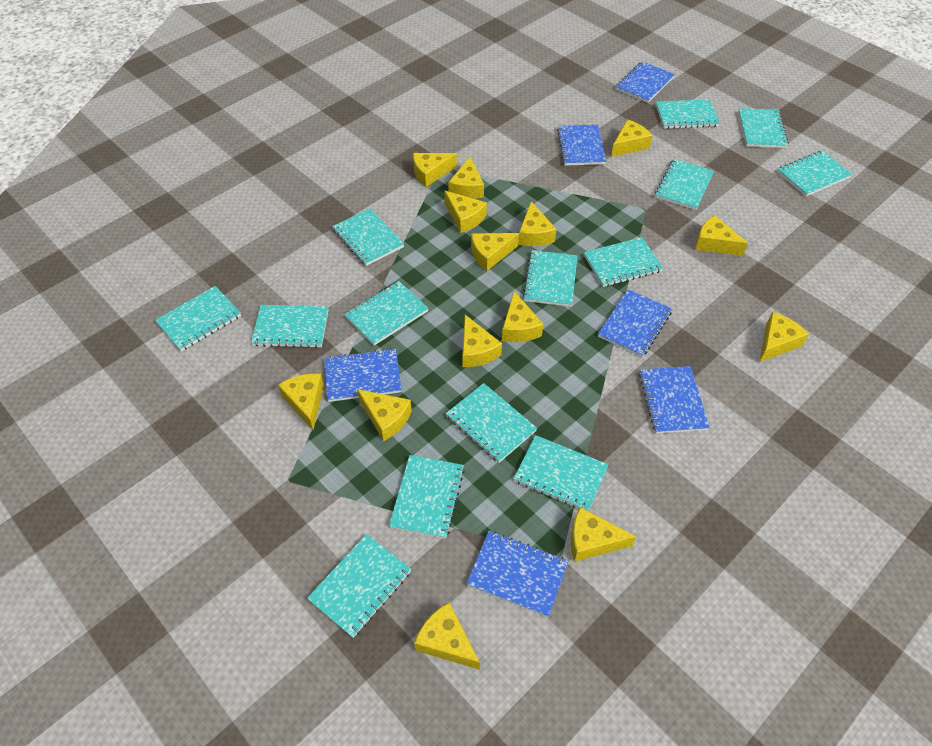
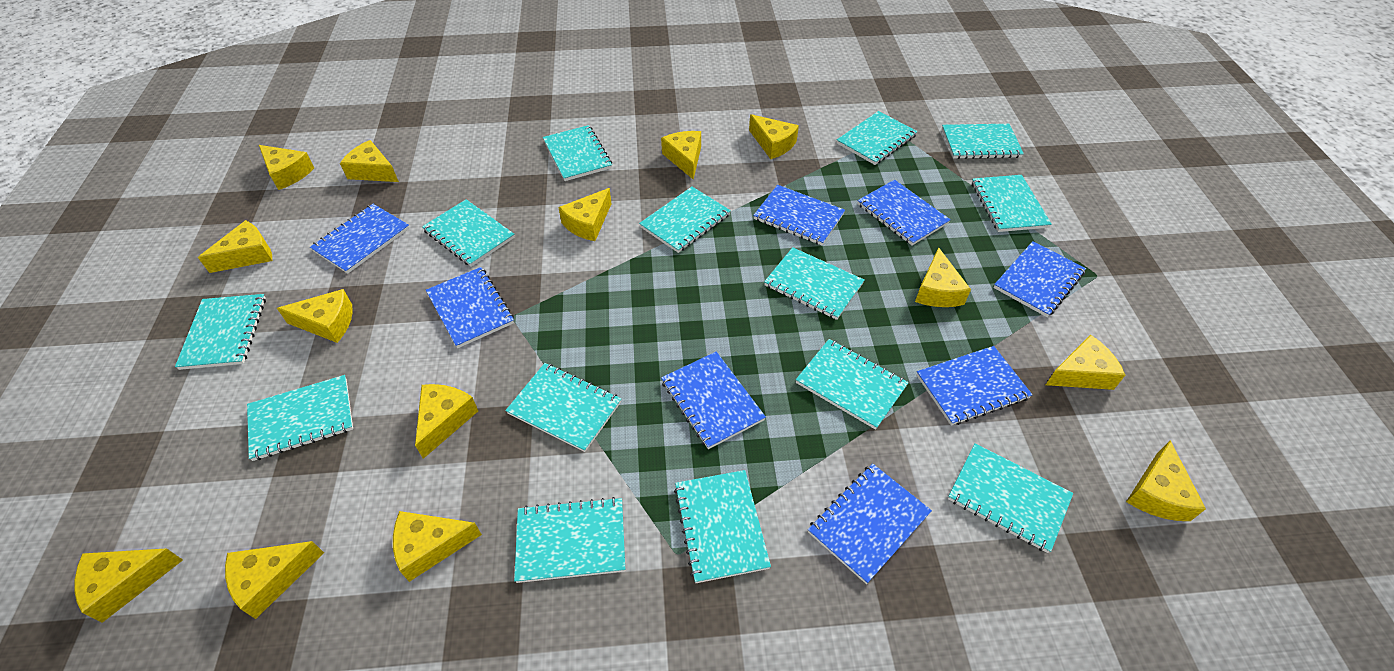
blue notebook: [324,348,402,402] [466,531,568,617] [557,125,606,166] [598,289,672,357] [615,62,675,103] [639,366,710,434] = 6 -> [310,204,410,274] [426,267,514,348] [661,352,766,449] [753,185,845,245] [808,463,932,584] [857,180,951,245] [916,346,1033,426] [994,241,1086,317] = 8

